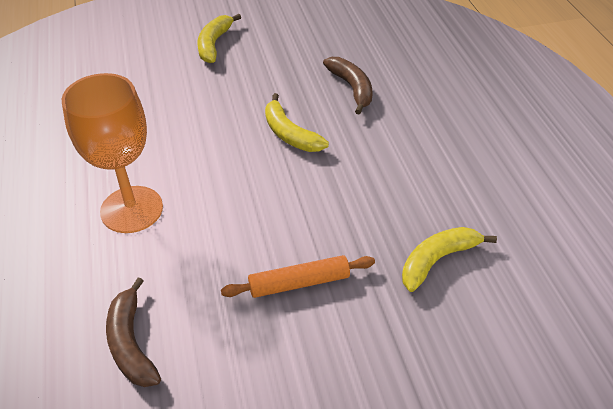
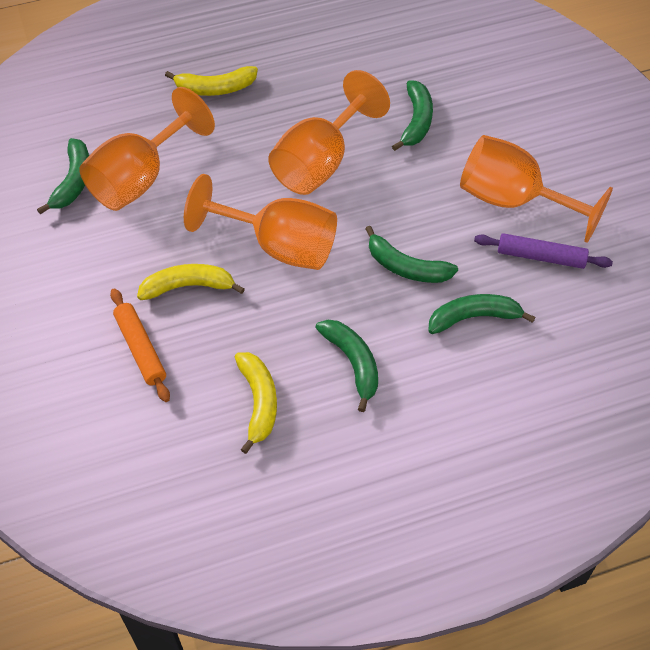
brown banana: [106,277,161,387] [323,57,373,114] = 2 -> none = 0
green banana: none = 0 -> [37,138,89,214] [315,320,378,412] [365,226,458,283] [392,80,433,151] [429,294,536,334] = 5
orange goblet: [62,73,163,233] = 1 -> [79,87,215,211] [184,174,337,270] [268,70,390,195] [460,135,613,243] = 4
purple rolling pin: none = 0 -> [474,233,613,269] = 1

